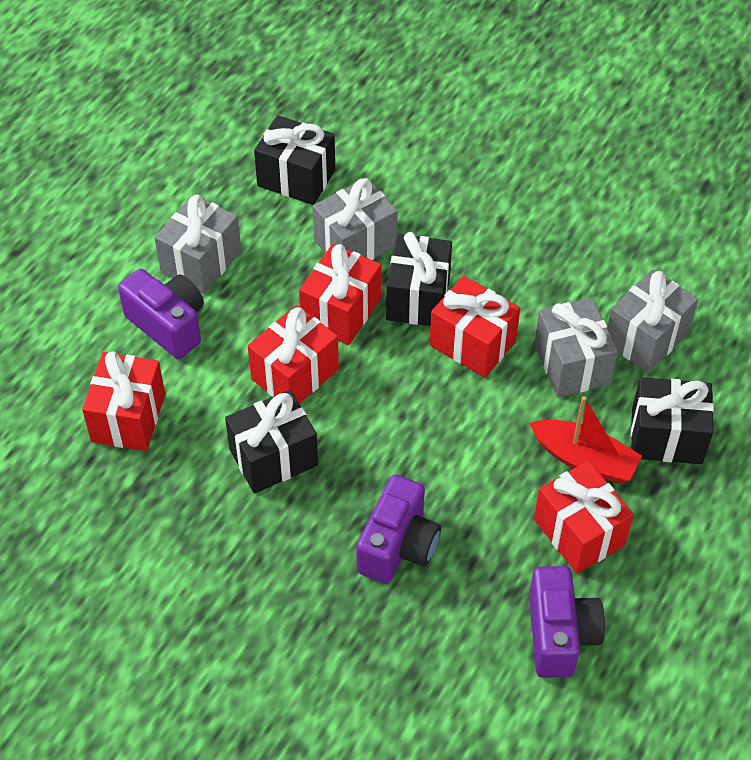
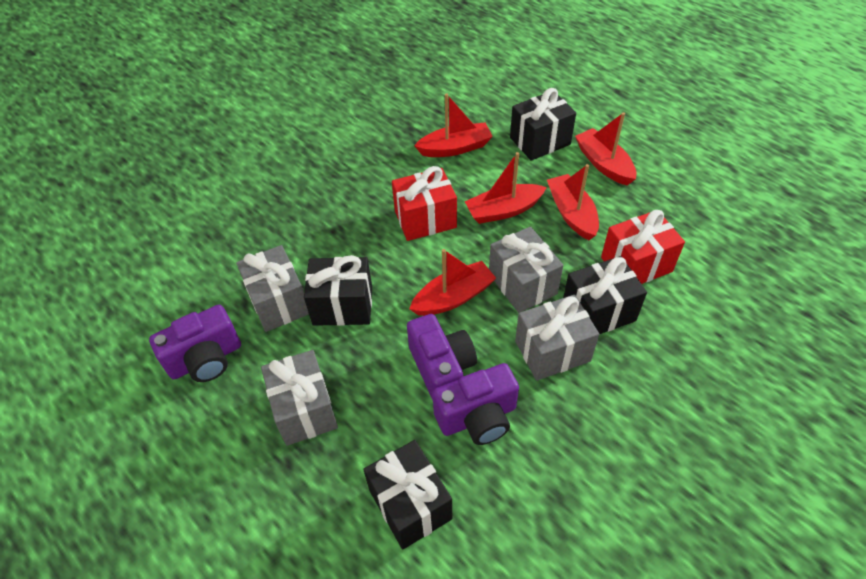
red boat: [529,396,642,483] = 1 -> [409,249,496,316] [414,93,493,157] [464,152,547,224] [547,164,599,240] [575,112,636,185] = 5
red gift: [82,351,165,451] [248,305,339,404] [299,244,381,345] [429,276,520,378] [534,461,634,574] = 5 -> [392,166,457,241] [601,210,685,284] = 2

